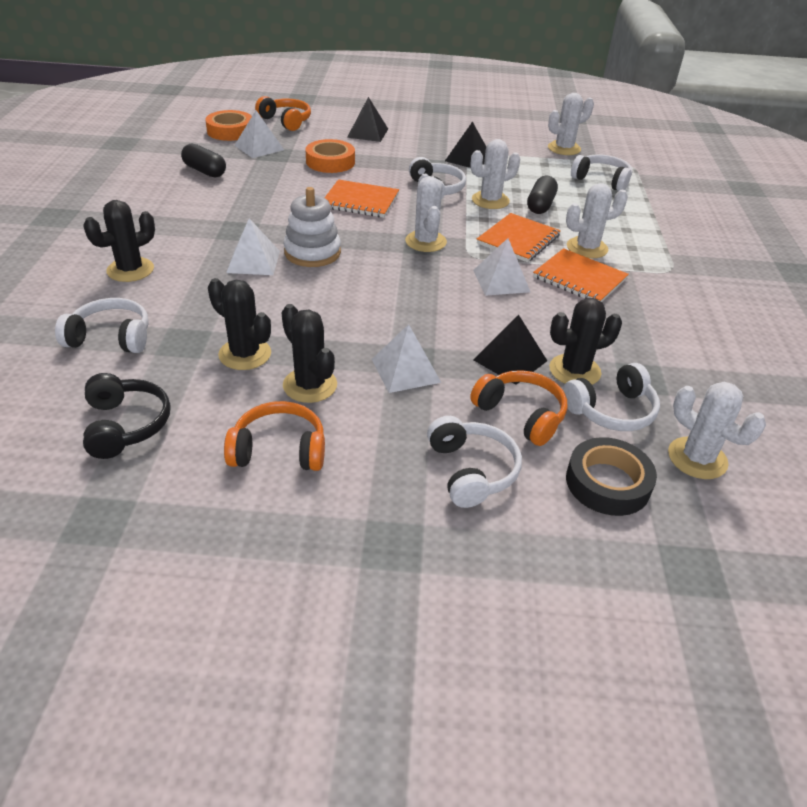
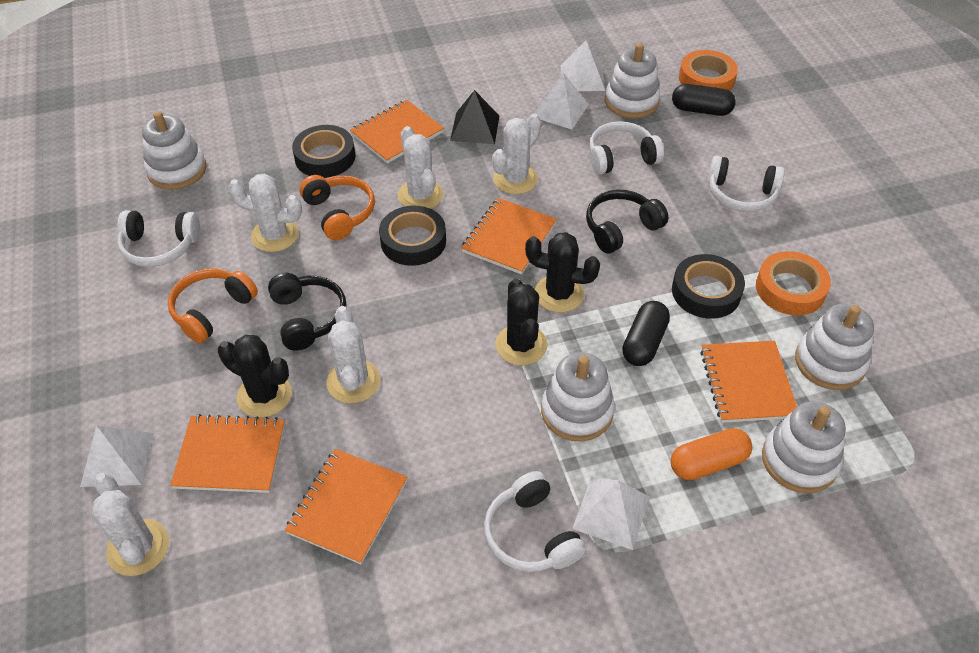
black cactus: [83,200,155,282] [208,278,271,370] [281,304,337,403] [549,298,622,385] = 4 -> [218,335,292,418] [495,279,548,366] [525,232,600,313] = 3
black headphones: [83,373,171,459] = 1 -> [268,273,347,351] [586,190,668,253] = 2
black pyramid: [347,97,388,142] [445,121,486,168] [474,315,547,385] = 3 -> [450,90,499,144] = 1
black tape: [566,437,657,516] = 1 -> [292,125,355,178] [379,206,446,266] [672,254,745,319] = 3
orange capsule: none = 0 -> [671,428,752,480] = 1
orange headphones: [224,401,325,471] [255,96,311,131] [470,370,568,446] = 3 -> [168,268,258,343] [299,175,375,240] = 2
orange notebook: [324,179,399,218] [477,213,561,262] [533,248,629,302] = 3 -> [170,414,285,493] [285,449,408,564] [350,100,444,163] [461,198,557,275] [700,341,797,423] = 5
white headphones: [55,298,149,353] [409,157,466,199] [427,416,522,508] [563,363,660,431] [571,155,632,191] = 5 -> [117,210,200,267] [484,471,586,572] [589,121,664,175] [708,155,785,212] = 4
white stacking toy: [284,187,341,267] = 1 -> [142,111,206,190] [541,352,615,442] [605,43,660,118] [762,401,846,493] [795,304,874,390] = 5

